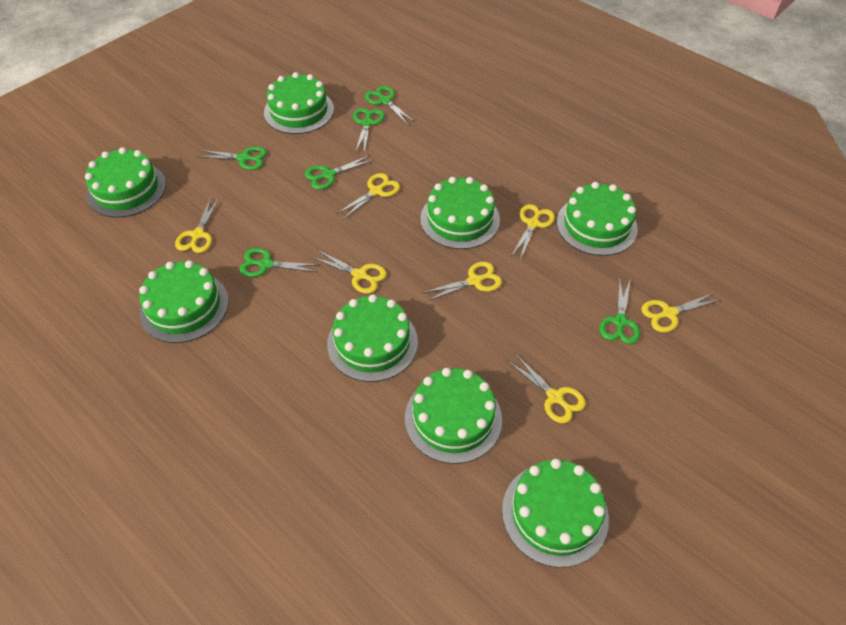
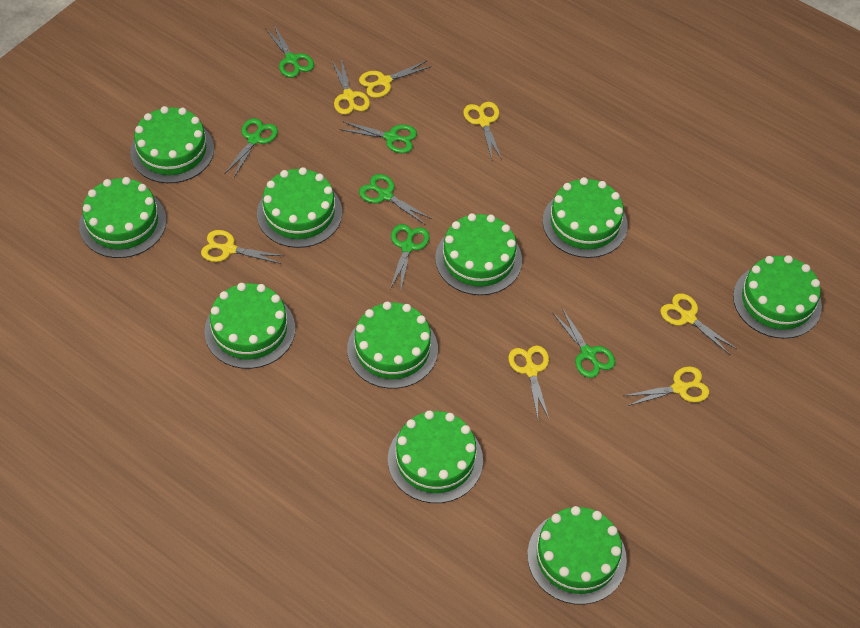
green cake: [85,147,166,218] [139,260,229,343] [264,72,334,134] [327,294,418,382] [405,368,502,464] [420,177,500,249] [502,459,609,568] [557,182,638,256] = 8 -> [79,177,167,258] [130,106,214,183] [204,283,295,369] [257,167,342,248] [347,301,438,389] [388,410,483,503] [435,213,522,295] [527,506,627,605] [543,177,628,258] [733,255,822,339] = 10

